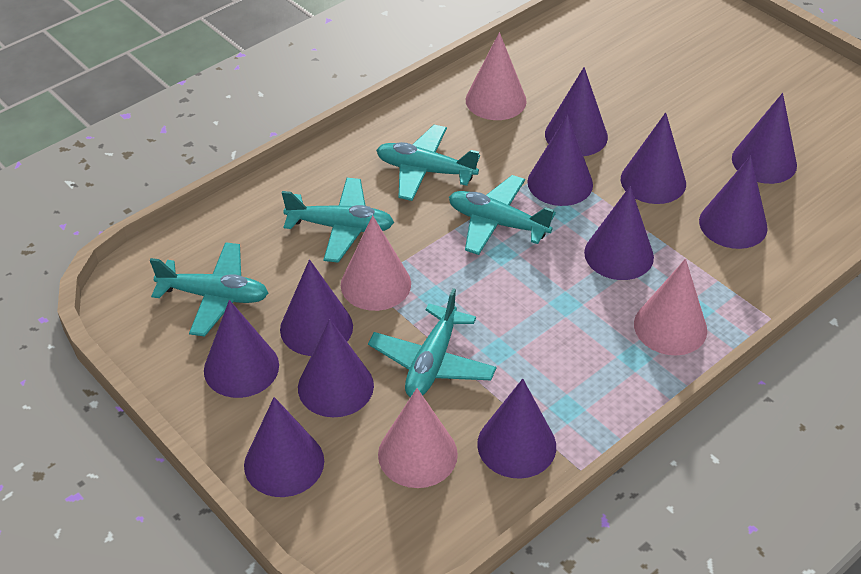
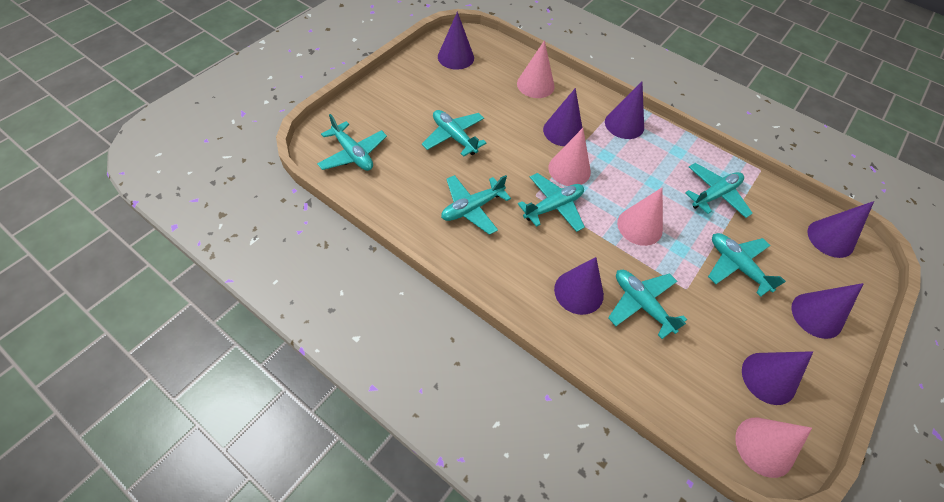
purple cone: [204,300,279,398] [244,397,324,497] [280,259,353,356] [298,319,374,417] [477,379,556,479] [527,114,593,206] [545,67,608,156] [584,186,654,280] [621,112,686,204] [699,156,768,249] [732,93,797,184] = 11 -> [438,12,474,70] [543,88,582,146] [554,257,604,315] [605,82,644,139] [742,351,813,405] [792,283,864,339] [807,201,874,258] = 7
turquoise plane: [150,242,268,336] [282,178,394,263] [368,288,496,397] [376,125,480,201] [449,175,556,255] = 5 -> [317,114,387,171] [422,110,486,157] [441,175,511,235] [518,173,585,232] [608,270,687,339] [685,163,753,218] [708,233,786,297] = 7

